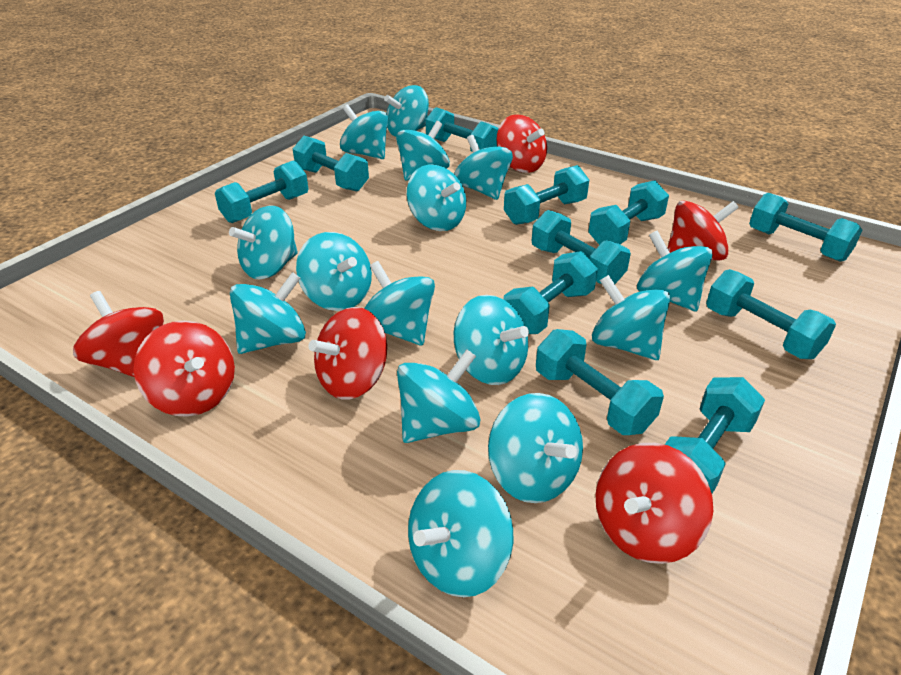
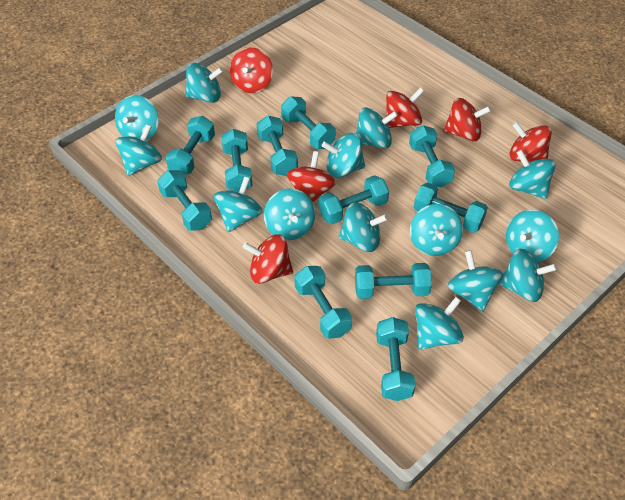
turquoise spinning top: [229,206,298,279] [230,272,306,354] [296,232,372,311] [340,105,388,159] [364,261,435,346] [384,85,429,137] [396,121,450,181] [397,349,481,443] [407,165,466,231] [408,470,513,597] [454,135,513,200] [454,295,529,385] [488,393,583,503] [592,275,670,360] [637,231,713,312] = 15 -> [115,95,159,141] [115,124,162,176] [185,63,223,103] [213,176,262,232] [264,189,315,240] [322,133,365,178] [338,202,388,252] [356,107,398,148] [410,204,463,256] [415,297,464,350] [448,250,503,311] [499,248,557,302] [506,210,559,262] [509,150,556,199] = 14

